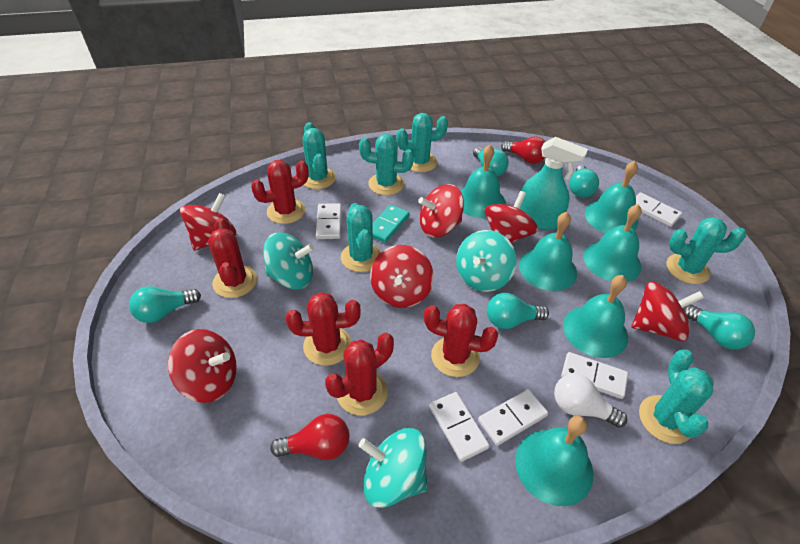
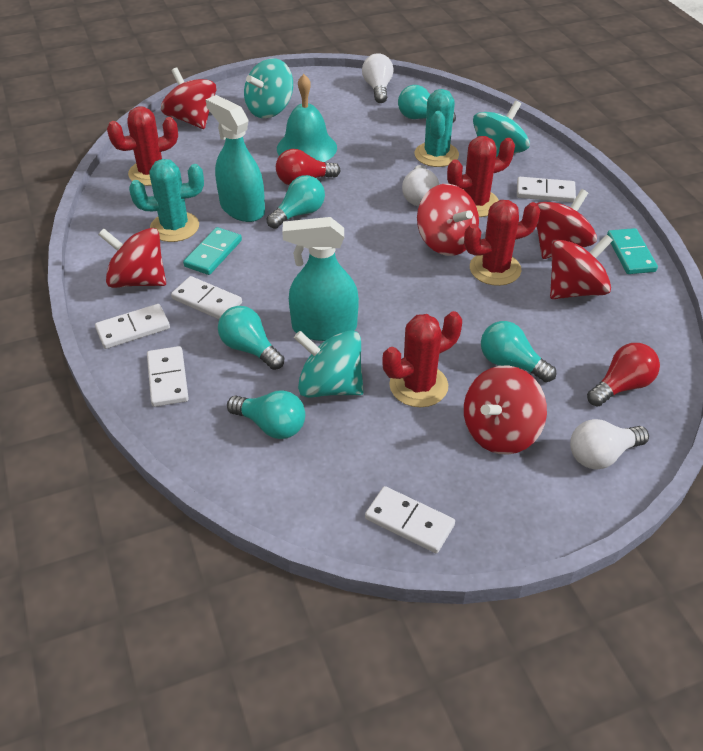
red cactus: [208,218,257,298] [251,160,309,224] [285,292,360,366] [325,333,394,415] [424,304,498,377] = 5 -> [107,106,178,186] [382,311,462,407] [447,136,515,217] [464,200,541,286] = 4
turquoise bell: [460,145,506,218] [515,416,593,506] [519,212,577,291] [563,275,628,358] [584,204,642,282] [585,161,638,233] = 6 -> [277,74,337,162] = 1
turquoise cactus: [302,122,336,189] [341,203,381,272] [359,134,414,195] [396,113,448,172] [639,349,714,444] [667,217,746,284] = 6 -> [129,159,204,242] [414,89,459,167] = 2
turquoise domino: [373,205,410,243] = 1 -> [183,227,242,275] [607,228,658,274] = 2
turquoise spray bottle: [520,137,588,230] = 1 -> [206,95,265,222] [282,217,359,341] = 2
white light bulb: [554,373,627,428] = 1 -> [362,53,394,103] [402,165,439,206] [570,419,649,469] = 3

